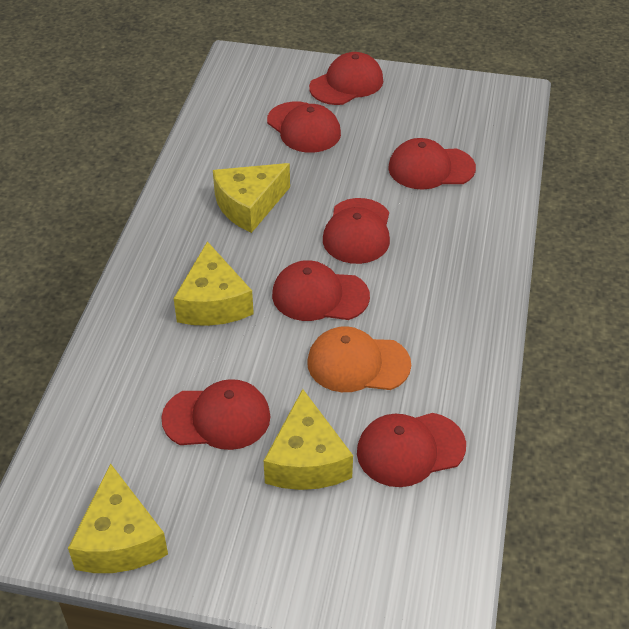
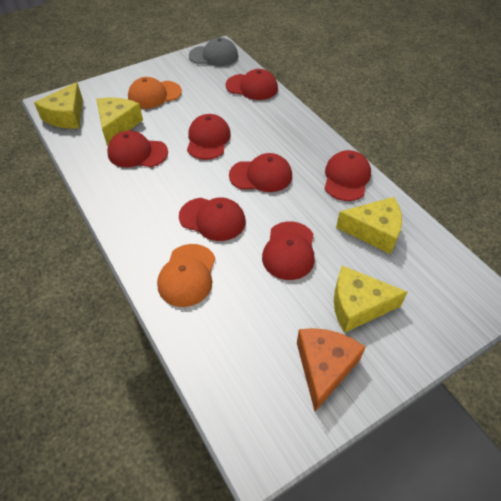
grey cap: none = 0 -> [189,37,238,66] = 1
orange cap: [307,326,411,392] = 1 -> [128,77,182,109] [157,244,215,307] = 2
orange cheese: none = 0 -> [297,328,366,412] = 1

